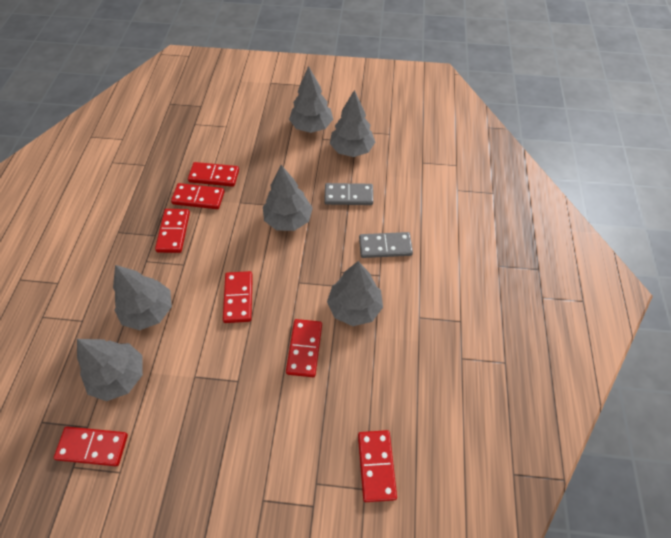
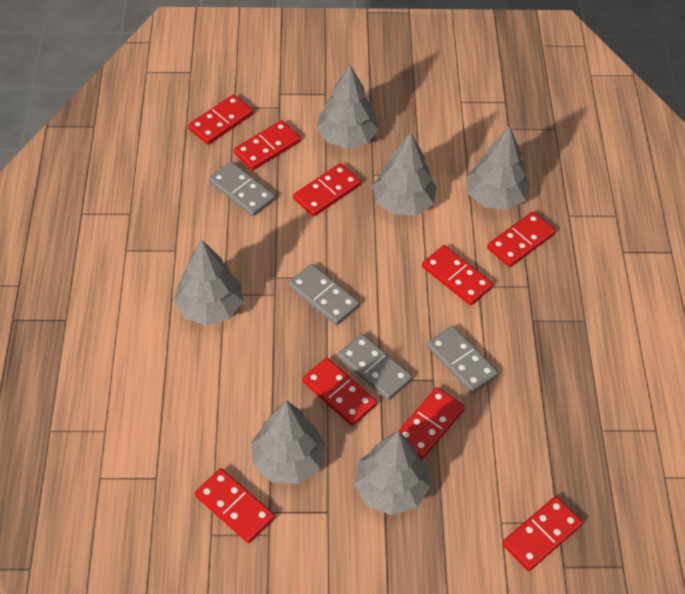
grey domino: [324,183,373,205] [359,232,413,258] = 2 -> [209,162,275,216] [288,264,360,325] [338,334,412,400] [427,326,498,394] = 4
red domino: [54,427,128,466] [155,209,190,253] [171,183,225,209] [188,162,239,187] [223,271,253,323] [286,319,322,377] [358,430,397,502] = 7 -> [188,94,253,145] [195,468,275,543] [234,120,301,170] [293,163,361,217] [302,358,377,426] [398,387,465,459] [422,245,493,305] [487,212,556,267] [502,496,583,571] = 9

